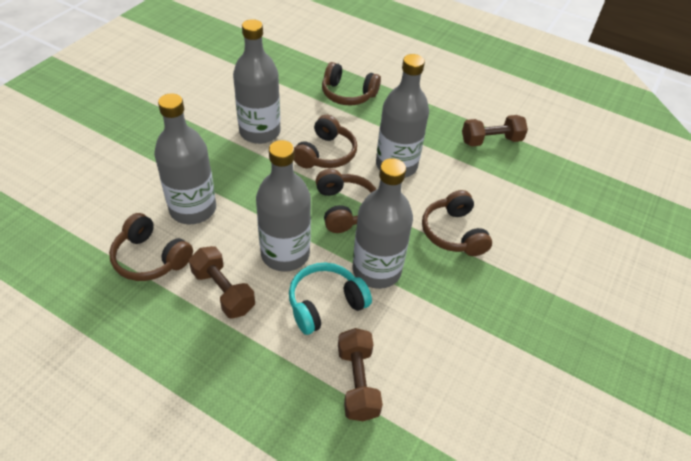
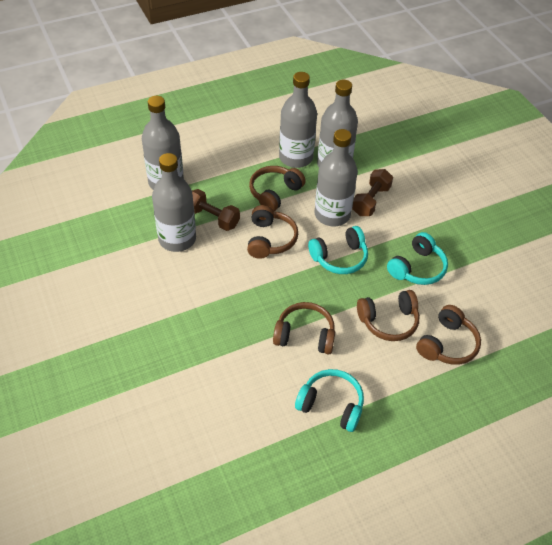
brown dumbbell: [189,246,255,319] [338,328,383,421] [462,115,528,147] = 3 -> [192,189,240,231] [352,169,393,216] = 2
turquoise headphones: [289,263,372,335] = 1 -> [295,369,364,432] [308,226,368,274] [387,232,448,285] = 3

